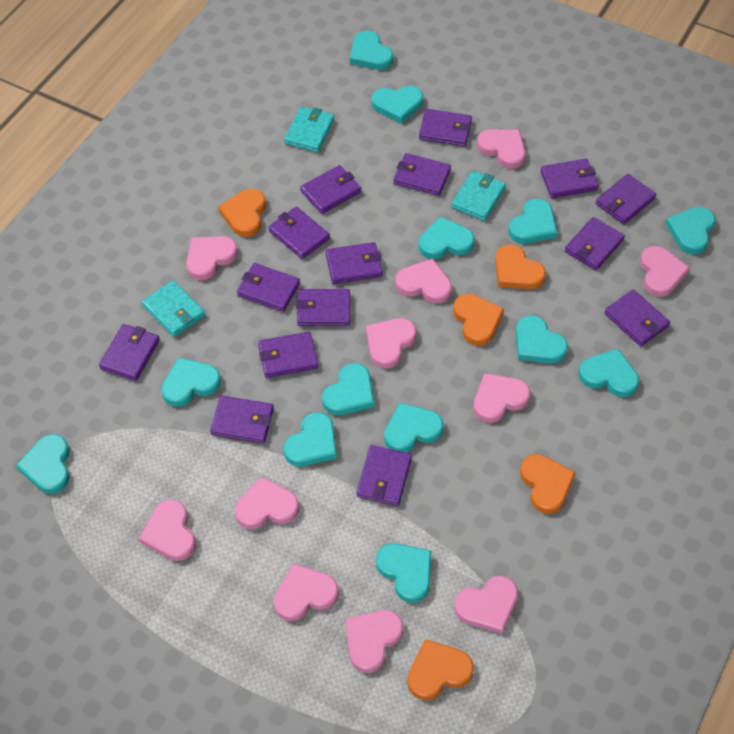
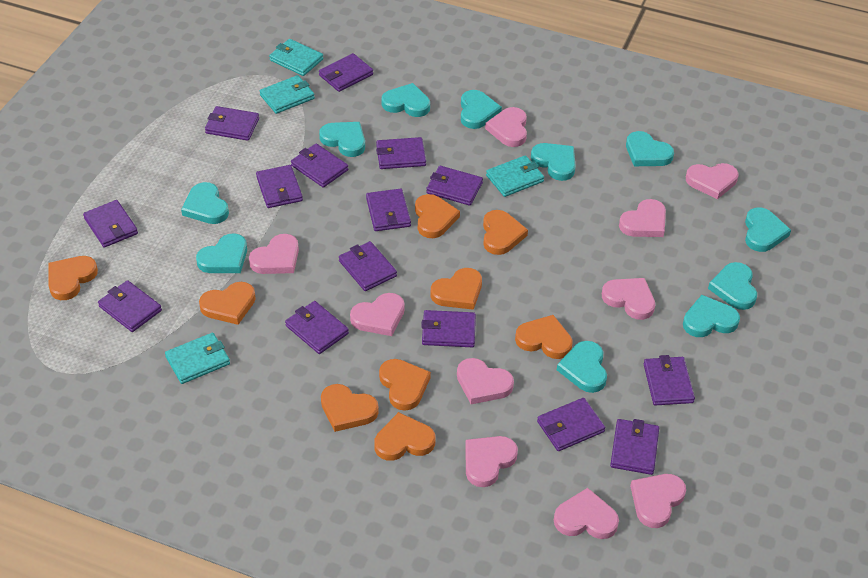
orange heart: [218,189,266,237] [407,639,474,700] [453,294,504,346] [495,245,546,289] [520,454,576,514] = 5 -> [48,256,98,300] [199,282,256,325] [321,384,379,432] [374,412,435,461] [379,359,431,411] [415,194,460,238] [431,268,482,310] [483,210,528,255] [515,315,573,359] = 9
pink heart: [139,499,196,561] [186,236,238,280] [235,476,299,529] [274,564,339,621] [346,610,403,673] [366,318,416,368] [395,259,452,304] [454,576,518,634] [473,373,530,423] [477,129,526,169] [640,246,690,297] = 11 -> [249,234,299,274] [350,293,405,336] [457,358,514,404] [465,436,518,487] [485,107,527,147] [554,488,619,539] [602,278,655,320] [619,199,666,237] [630,474,686,528] [686,163,738,199] = 10
turquoise heart: [16,434,70,494] [161,357,221,407] [284,412,337,466] [322,363,374,415] [350,31,393,70] [372,86,423,124] [376,543,431,603] [384,403,444,453] [419,216,474,259] [509,199,557,244] [516,315,568,364] [578,349,639,397] [666,207,715,254] = 13 -> [181,182,229,224] [196,233,247,273] [319,122,365,157] [381,83,430,117] [461,90,502,129] [531,143,576,181] [557,341,607,393] [626,131,674,166] [683,295,740,337] [708,262,757,310] [745,208,791,252] = 11
turquoise wallet: [142,280,205,337] [284,106,334,152] [451,170,506,221] = 3 -> [165,333,230,384] [260,75,315,114] [269,39,323,76] [486,155,544,197] = 4

